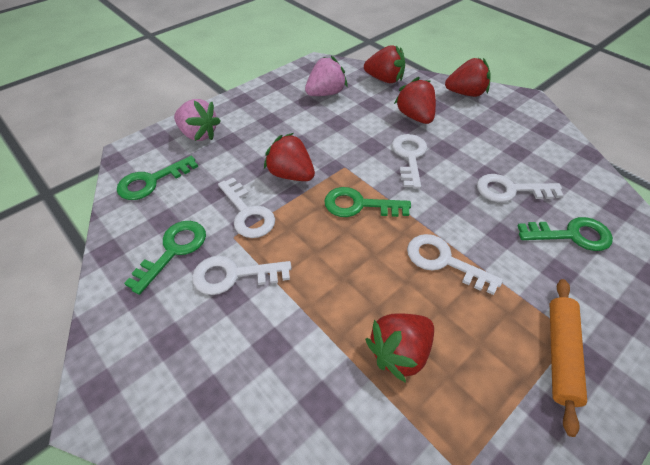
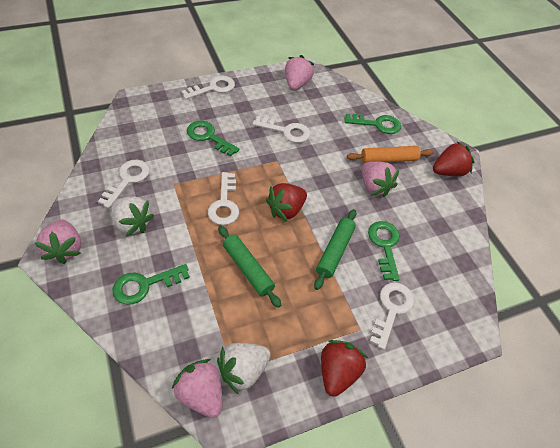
green rolling pin: none = 0 -> [218,226,281,308] [314,209,356,290] = 2
pink strawberry: [174,99,220,141] [305,56,347,96] = 2 -> [35,220,81,264] [172,359,222,418] [285,55,314,90] [362,161,399,197] = 4
red strawberry: [264,133,315,181] [364,45,405,83] [365,313,434,383] [394,77,436,124] [445,58,491,97] = 5 -> [266,183,307,222] [321,340,368,397] [433,141,475,176] = 3
white strawberry: none = 0 -> [111,196,154,237] [217,343,271,395] = 2

